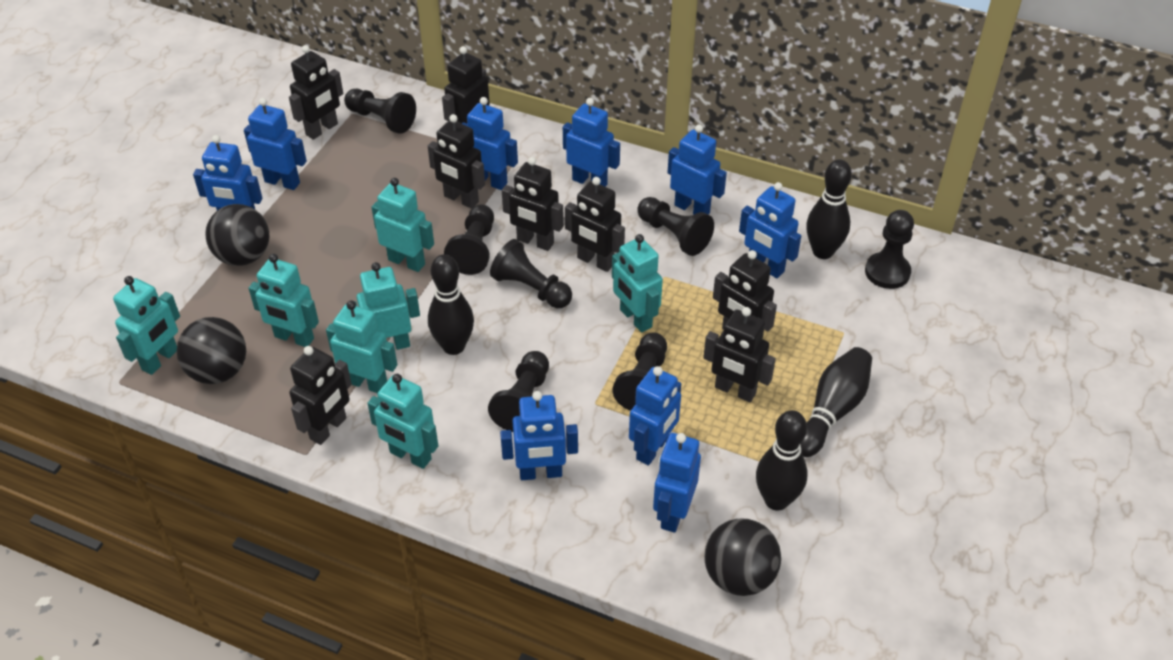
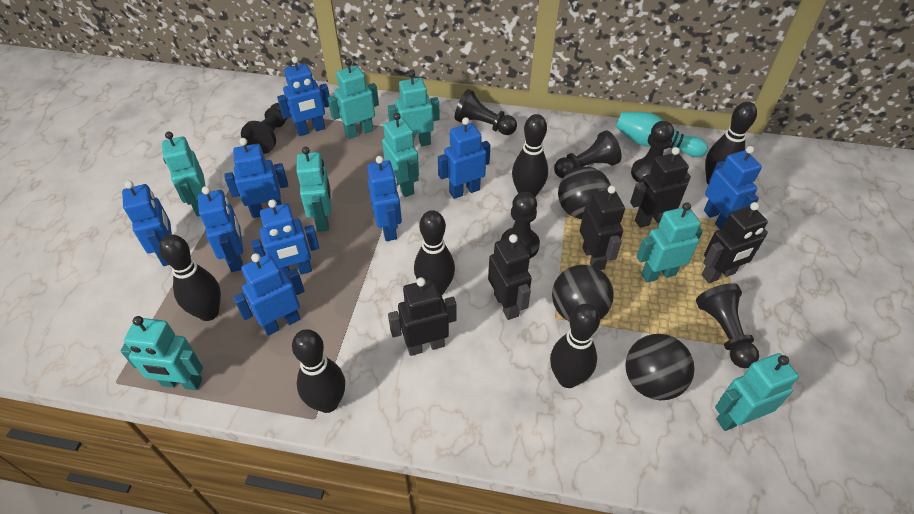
black bowling pin: [428,254,474,355] [756,410,808,511] [800,347,872,457] [806,159,852,259] = 4 -> [159,234,221,321] [292,329,345,413] [414,210,455,295] [512,114,548,197] [550,304,600,388] [705,102,757,185] = 6
black pawn: [344,89,416,134] [444,204,494,275] [488,351,549,432] [490,239,572,308] [612,332,667,411] [637,197,714,256] [865,210,914,289] = 7 -> [241,103,288,154] [455,89,517,135] [501,192,540,258] [554,130,622,178] [631,121,674,183] [696,283,759,368] = 6
black robot: [289,45,343,140] [289,346,352,445] [428,114,485,209] [442,46,490,124] [502,157,564,251] [565,177,625,272] [703,307,776,402] [713,250,777,331] = 8 -> [388,277,456,356] [488,234,532,320] [580,186,625,270] [630,147,691,228] [702,202,768,283] = 5
turquoise bowling pin: none = 0 -> [616,112,708,157] = 1
turquoise robot: [113,276,180,375] [248,254,319,347] [326,300,397,393] [346,262,420,350] [367,374,438,469] [371,178,434,272] [612,234,663,333] = 7 -> [121,316,203,390] [162,131,206,217] [297,147,331,232] [328,59,379,139] [382,113,419,197] [388,70,440,146] [637,202,703,282] [715,353,799,431] = 8

